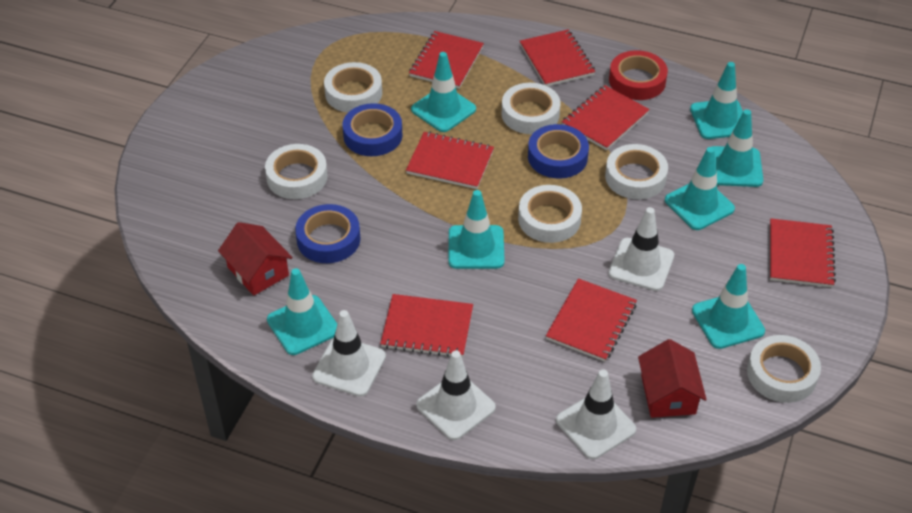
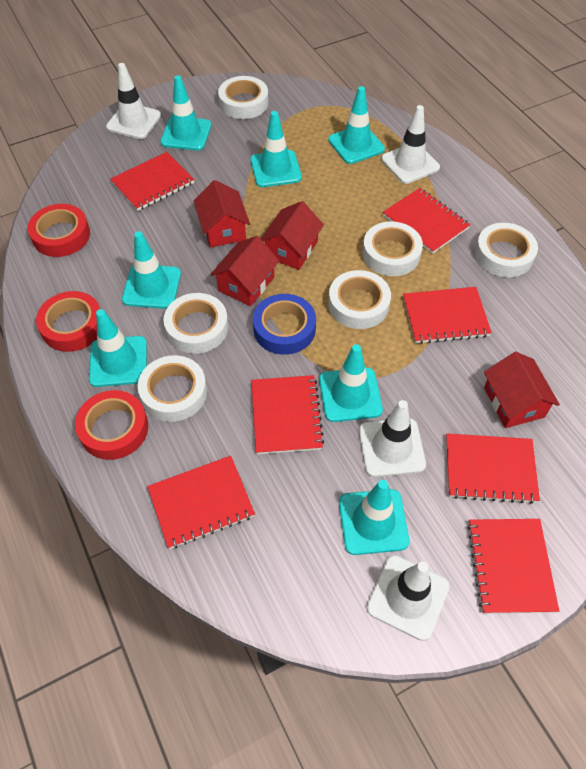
blue tape: [295,204,361,263] [342,103,403,156] [528,124,589,179] = 3 -> [253,294,316,355] = 1
red house: [218,222,293,296] [638,339,707,418] = 2 -> [194,180,250,248] [210,236,279,306] [261,201,324,270] [484,352,560,428] = 4
red tape: [609,50,668,100] = 1 -> [28,204,90,257] [36,291,100,352] [75,390,148,460] = 3

